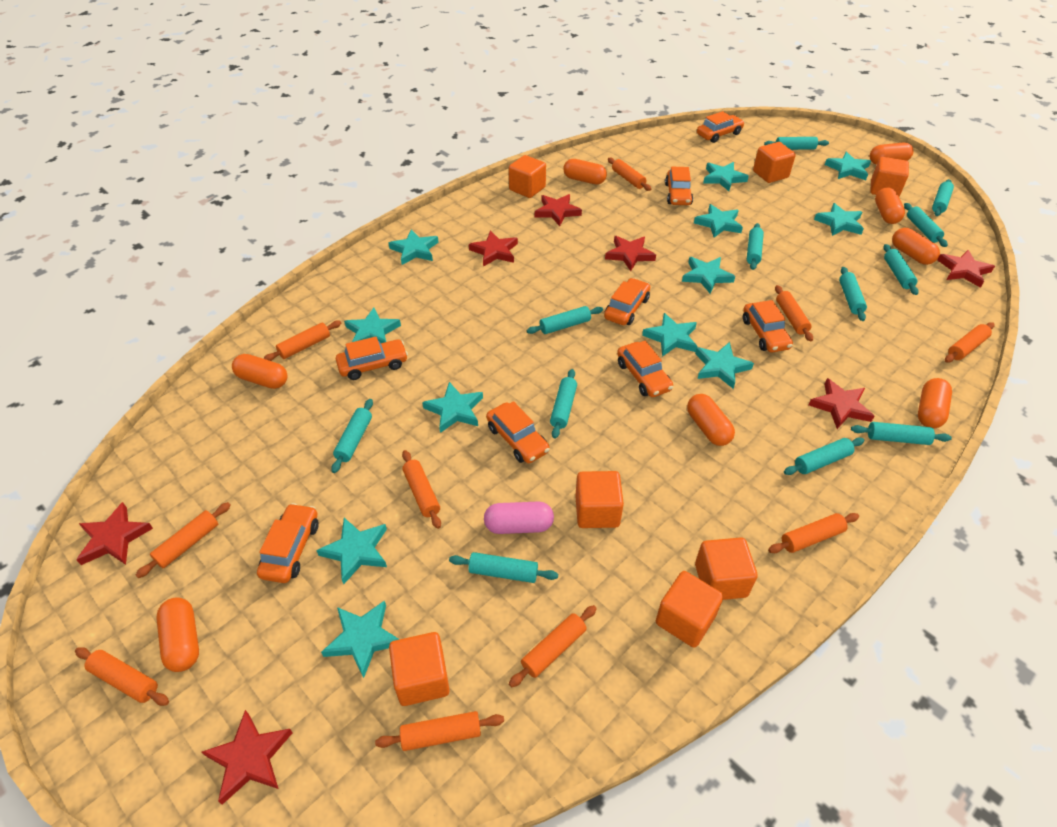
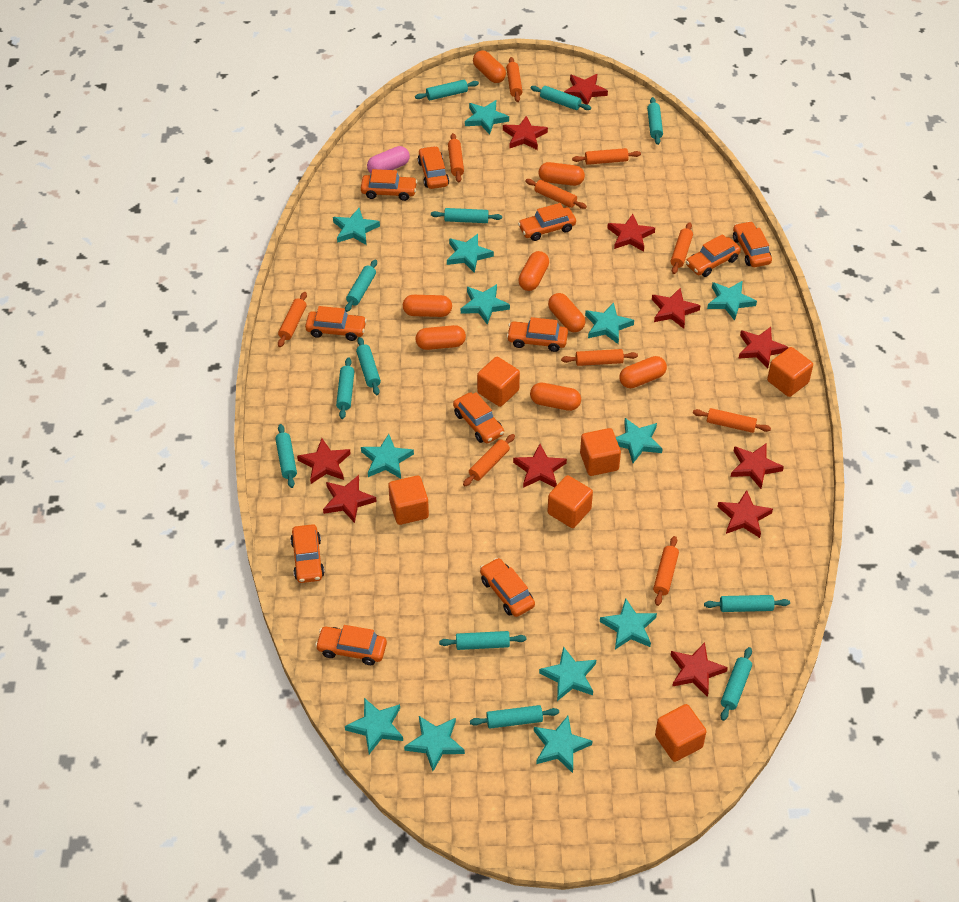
orange car: [257,503,319,583] [336,337,408,380] [486,401,550,463] [604,278,650,325] [617,341,673,397] [665,167,693,205] [697,111,745,143] [743,300,793,352] = 8 -> [290,524,325,583] [305,306,367,341] [315,625,387,665] [361,169,417,201] [418,146,449,189] [453,392,504,443] [480,558,535,617] [507,317,568,352] [518,203,576,241] [686,234,741,277] [733,221,772,267] = 11
orange cube: [389,632,450,706] [509,155,546,198] [575,471,624,528] [656,571,724,648] [695,537,758,600] [753,142,796,183] [870,157,909,197] = 7 -> [388,475,429,525] [477,357,520,407] [547,475,593,528] [580,428,621,476] [655,704,707,762] [767,347,813,397] = 6
red star: [76,502,153,565] [202,710,292,805] [469,231,518,267] [535,194,582,226] [605,236,656,271] [809,378,874,429] [937,250,995,288] = 7 -> [297,438,351,484] [323,475,376,523] [503,116,548,150] [513,444,567,488] [564,74,608,105] [607,214,655,252] [652,288,701,329] [671,642,728,697] [718,490,773,538] [731,444,784,489] [738,327,788,369] = 11
turquoise star: [316,518,387,584] [321,600,400,678] [344,308,401,343] [389,229,439,265] [422,382,483,433] [642,313,697,357] [682,257,735,294] [694,204,743,238] [695,342,754,389] [703,162,749,191] [814,203,864,236] [825,151,871,180] = 12 -> [333,208,380,245] [345,698,403,754] [361,434,414,479] [404,716,465,771] [447,234,494,273] [461,284,510,324] [465,100,509,135] [534,716,592,773] [539,646,596,701] [585,303,634,344] [600,598,657,649] [616,418,663,463] [707,281,757,321] = 13

